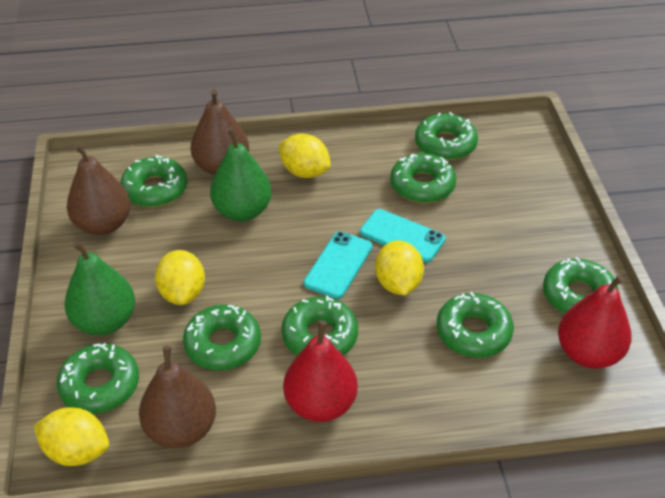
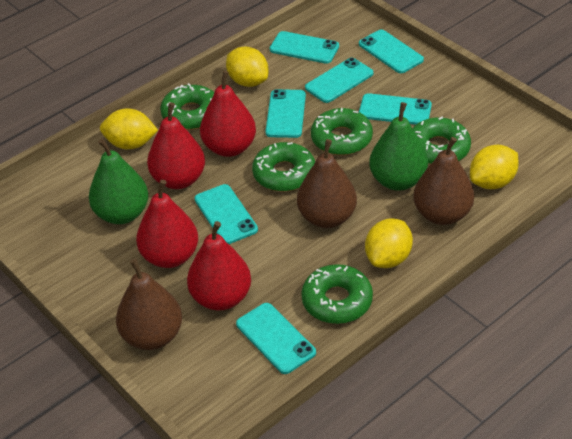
green donut: [57,343,139,414] [120,155,187,207] [183,305,261,370] [281,296,358,356] [390,153,456,203] [415,112,478,160] [437,292,514,358] [543,257,619,314] = 8 -> [160,83,214,130] [252,142,315,192] [301,264,373,324] [311,108,373,155] [412,117,471,164] = 5
red pear: [283,320,358,422] [558,275,632,369] = 2 -> [136,180,198,268] [147,102,205,189] [187,221,251,310] [200,71,256,157] = 4
turquoise phone: [304,231,373,299] [360,209,445,262] = 2 -> [195,184,258,244] [236,303,316,374] [265,89,306,138] [270,31,339,64] [305,58,374,103] [359,30,424,73] [359,93,432,125] = 7

